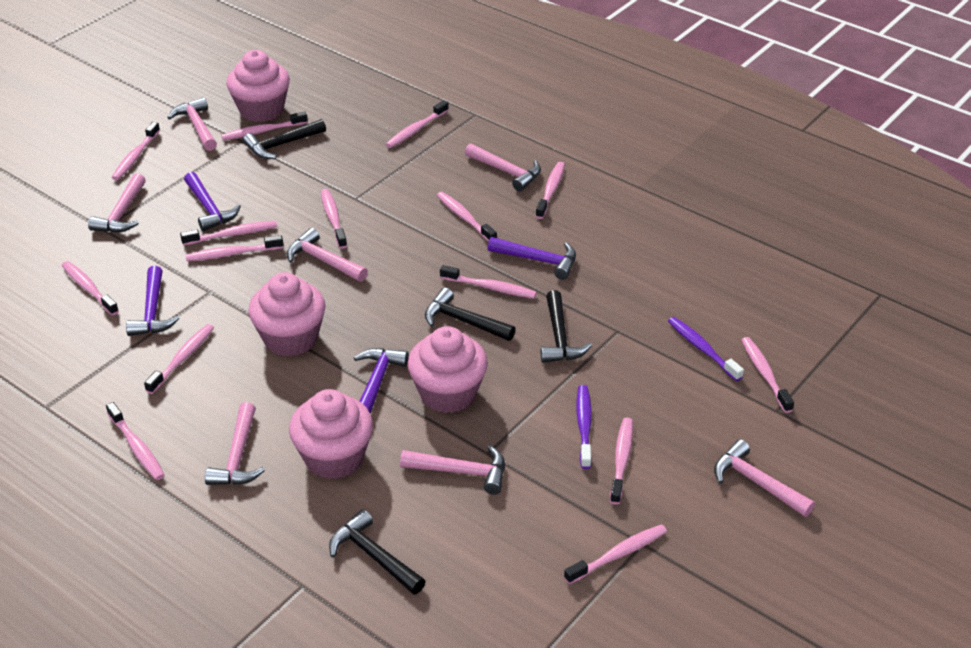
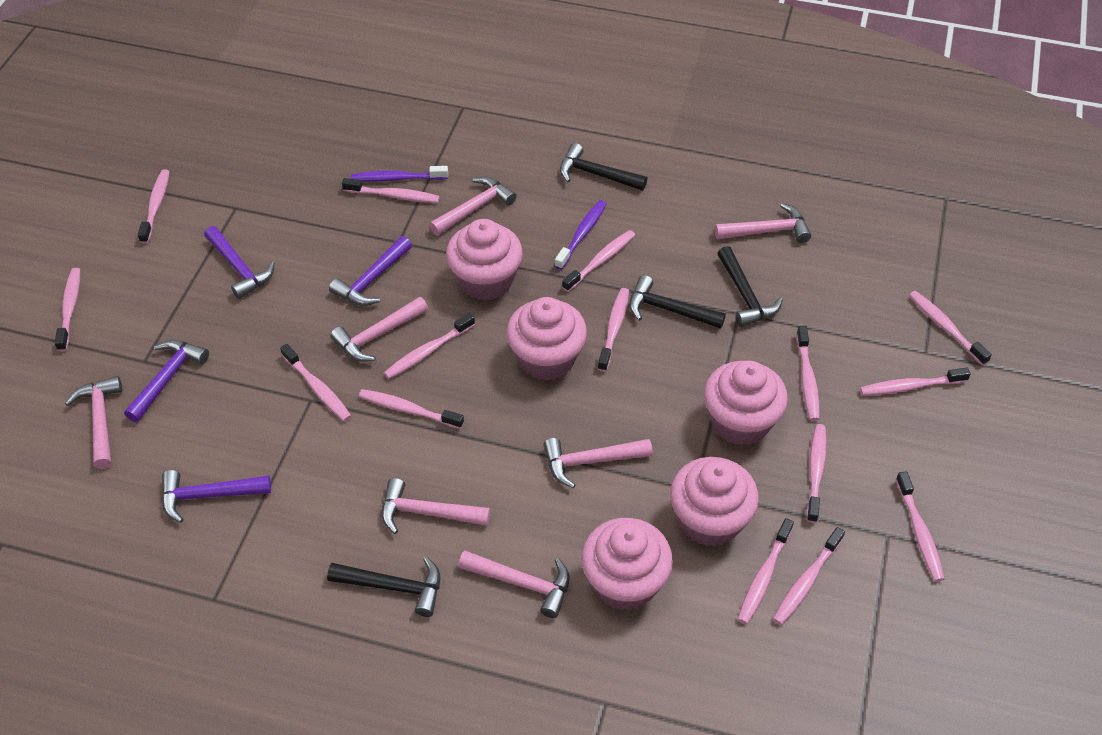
pink cupcake: [226,50,290,122] [248,272,326,357] [289,389,373,479] [408,326,488,413] = 4 -> [446,219,523,301] [506,297,587,381] [581,518,673,611] [670,457,759,547] [704,361,788,446] = 5

